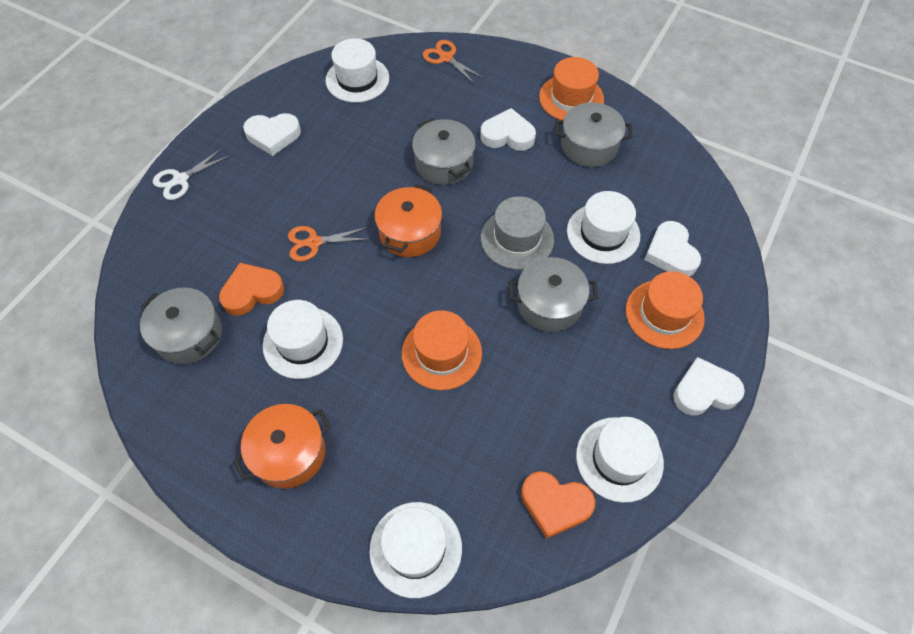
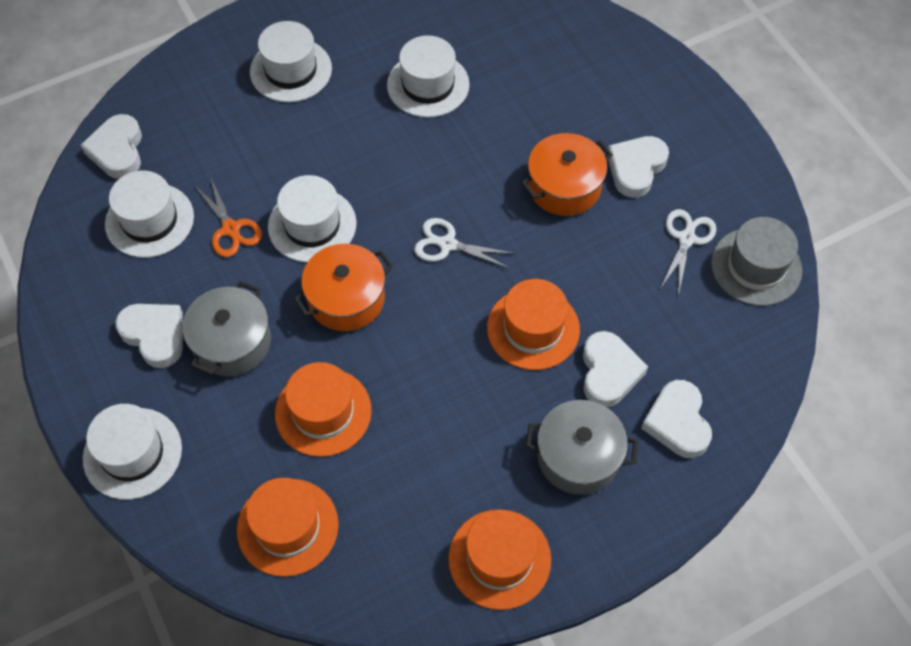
grey pot: [140,288,222,364] [412,118,476,185] [509,257,598,332] [555,102,633,167] = 4 -> [183,281,271,376] [526,400,638,495] = 2
orange hat: [402,310,482,390] [539,57,604,121] [626,271,705,349] = 3 -> [237,478,339,577] [275,362,372,457] [449,509,551,610] [487,279,580,370] = 4
orange heart: [219,263,284,316] [521,471,595,539] = 2 -> none = 0
orange scissors: [288,226,370,262] [423,40,484,84] = 2 -> [194,179,262,257] = 1
white heart: [243,113,301,156] [480,108,536,151] [644,221,701,276] [673,357,745,416] = 4 -> [81,114,142,179] [115,304,183,368] [583,331,648,407] [607,136,669,198] [641,380,712,458] = 5
white scissors: [153,148,229,200] = 1 -> [414,218,515,268] [660,209,716,296] = 2

